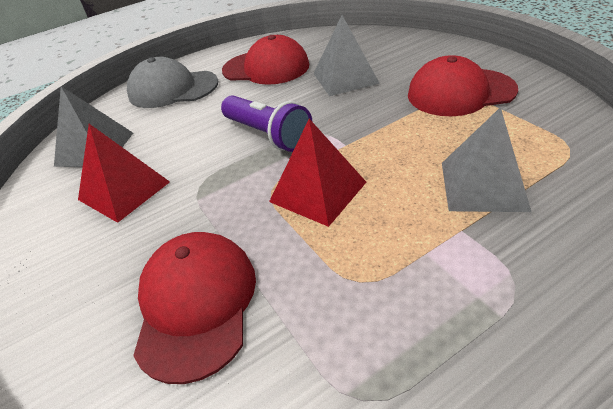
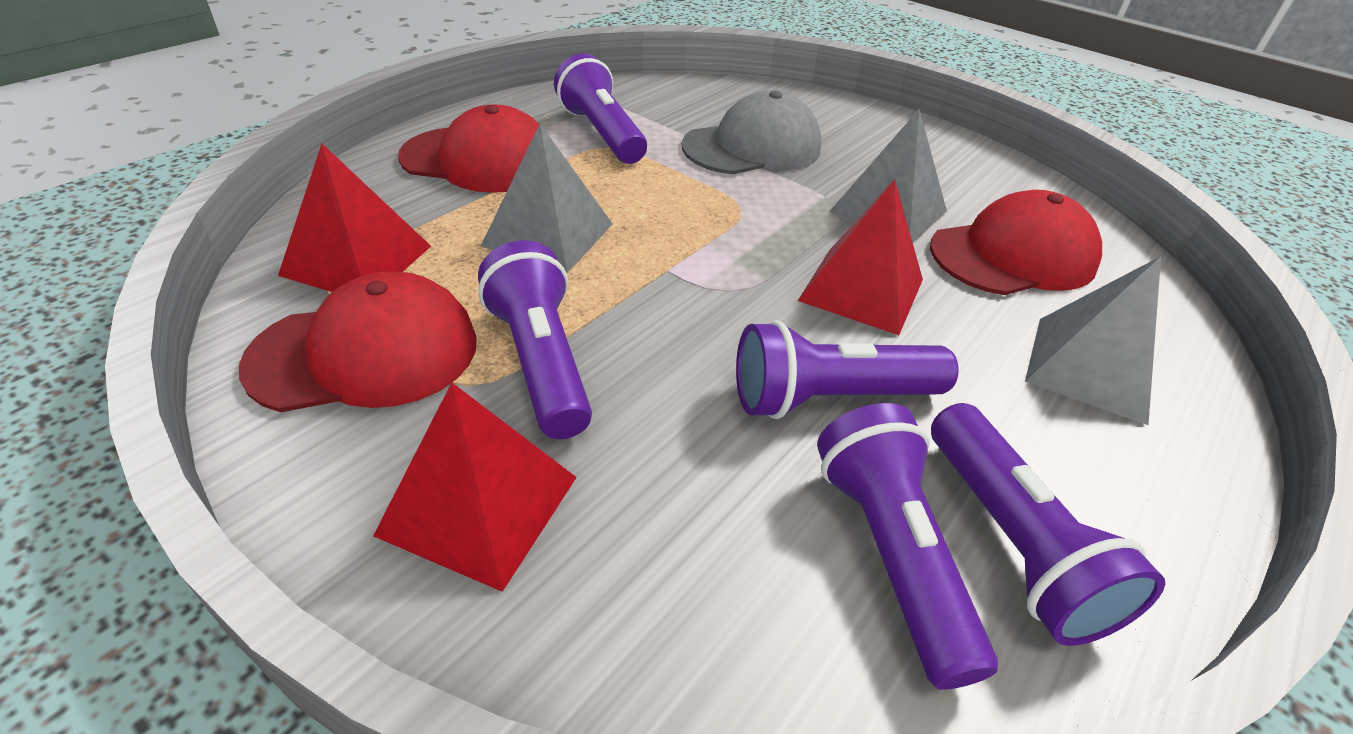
purple flashlight: [221,95,312,152] = 1 -> [478,240,592,439] [554,53,647,164] [736,320,958,419] [817,403,998,690] [931,403,1165,646] = 5
red pyramid: [78,124,170,223] [269,119,366,227] = 2 -> [278,144,431,292] [373,383,577,592] [798,179,923,335] = 3

